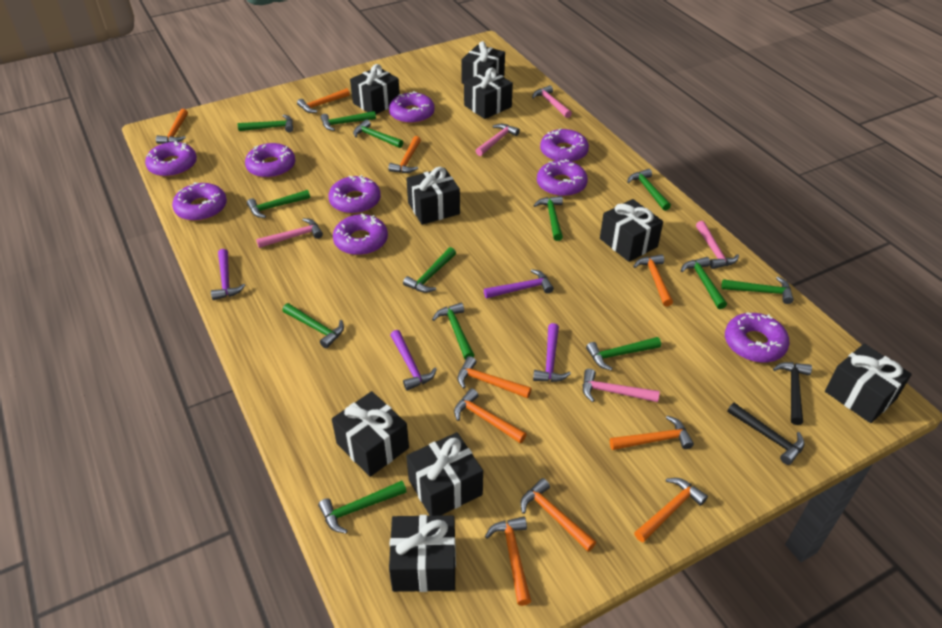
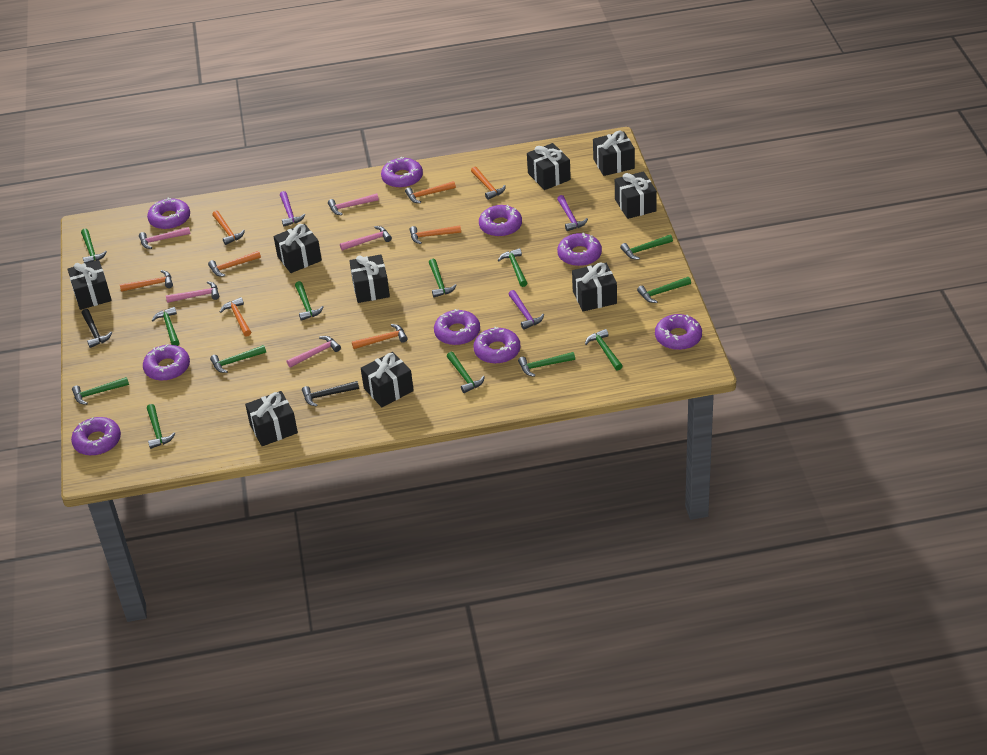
orange hammer: [156,109,188,144] [297,88,350,113] [388,136,421,173] [454,388,527,443] [458,356,532,398] [485,516,531,606] [520,478,596,552] [610,416,694,450] [633,255,673,307] [634,478,708,542] = 10 -> [120,270,173,292] [208,251,261,276] [212,211,245,245] [220,297,251,337] [352,324,408,349] [405,181,456,203] [410,225,461,244] [471,167,506,200] = 8
purple hammer: [211,249,245,300] [390,330,437,391] [484,269,554,299] [533,323,571,382] = 4 -> [280,191,305,227] [508,290,544,330] [557,195,588,231] = 3

